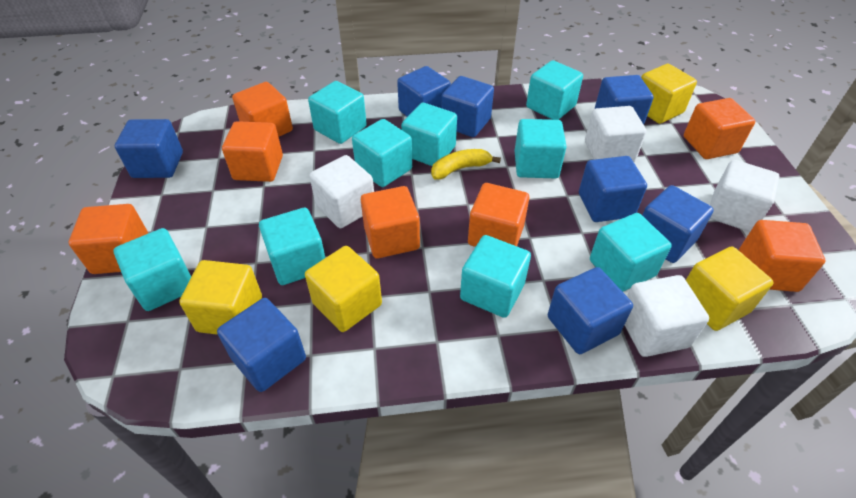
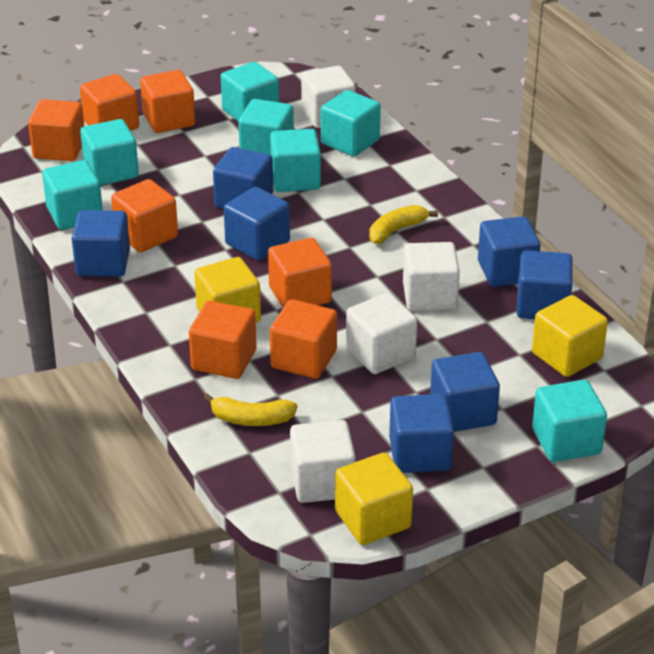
blue cube: [115,119,183,178] [217,298,306,392] [397,66,451,117] [441,76,494,137] [548,267,633,354] [579,156,647,222] [595,75,653,125] [642,185,714,263] = 8 -> [72,210,130,277] [213,147,273,209] [224,187,290,261] [389,394,454,473] [430,352,500,432] [478,216,541,287] [517,250,573,319] = 7
turquoise cube: [113,228,191,311] [259,208,325,285] [308,81,367,144] [352,119,412,187] [401,103,457,166] [460,235,531,318] [514,119,567,178] [526,60,583,120] [590,213,672,292] = 9 -> [42,160,103,230] [80,119,139,186] [221,62,279,121] [238,99,294,155] [270,129,321,192] [321,90,381,157] [532,380,607,462] = 7
yellow banana: [431,149,501,180] = 1 -> [203,394,298,426] [369,205,438,244] = 2
yellow cube: [179,260,262,335] [305,246,382,332] [641,64,697,124] [686,247,774,331] = 4 -> [194,257,261,323] [335,453,413,545] [532,295,608,377] = 3

